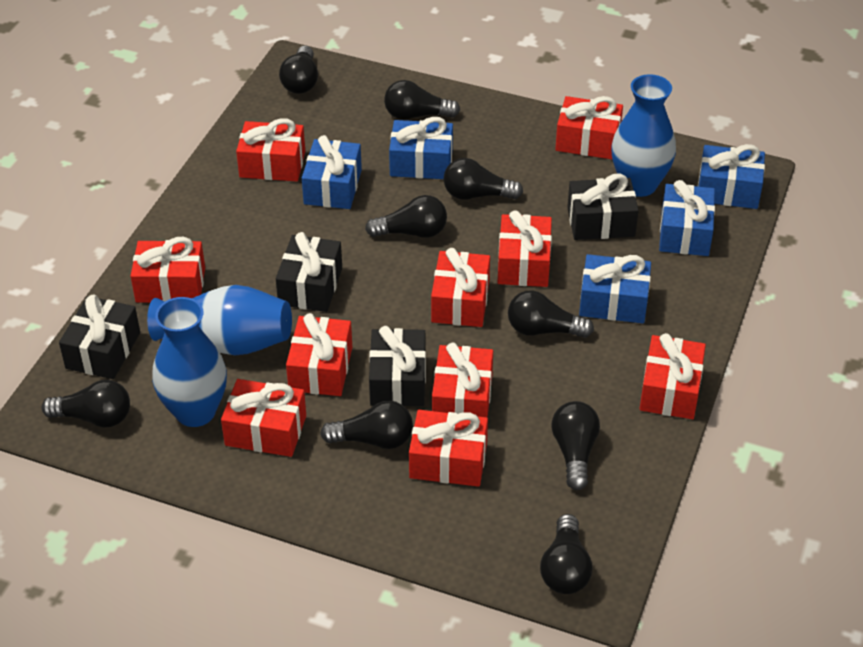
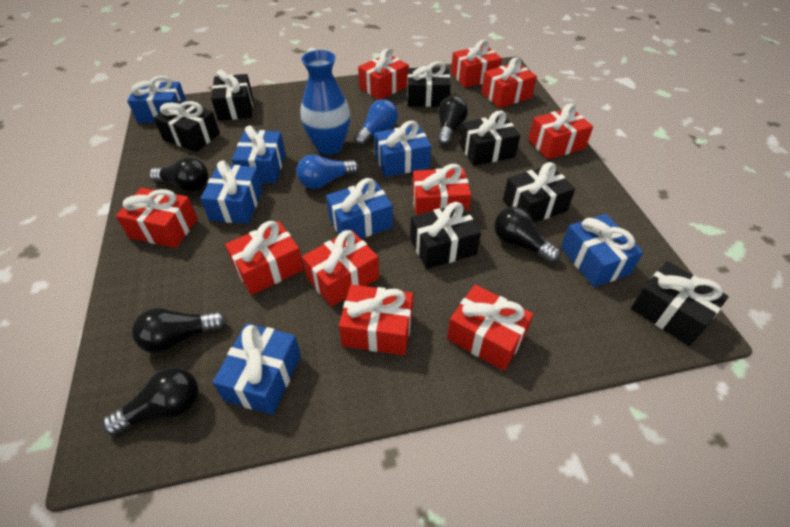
black gift: [59,294,140,379] [276,232,342,312] [369,326,426,406] [567,173,639,240] = 4 -> [154,100,220,152] [211,70,253,121] [407,61,451,107] [410,202,481,269] [460,111,520,166] [503,162,575,223] [631,261,729,346] = 7
black light bulb: [42,380,130,428] [279,46,318,94] [320,400,413,449] [365,195,447,238] [384,80,460,120] [444,158,523,200] [508,290,594,338] [540,514,593,594] [552,401,600,490] = 9 -> [102,367,199,435] [132,308,227,353] [149,157,209,192] [437,96,468,146] [494,207,561,263] = 5
blue gift: [302,135,362,209] [389,117,453,179] [579,254,651,323] [659,180,715,256] [698,144,765,209] = 5 -> [127,76,186,123] [200,161,263,224] [213,323,301,415] [232,125,285,183] [326,178,393,238] [374,120,431,177] [561,214,643,287] = 7
blue light bulb: none = 0 -> [296,154,359,189] [354,99,398,146] = 2
blue vase: [147,285,292,356] [152,297,227,427] [611,74,676,197] = 3 -> [301,50,351,155] = 1

